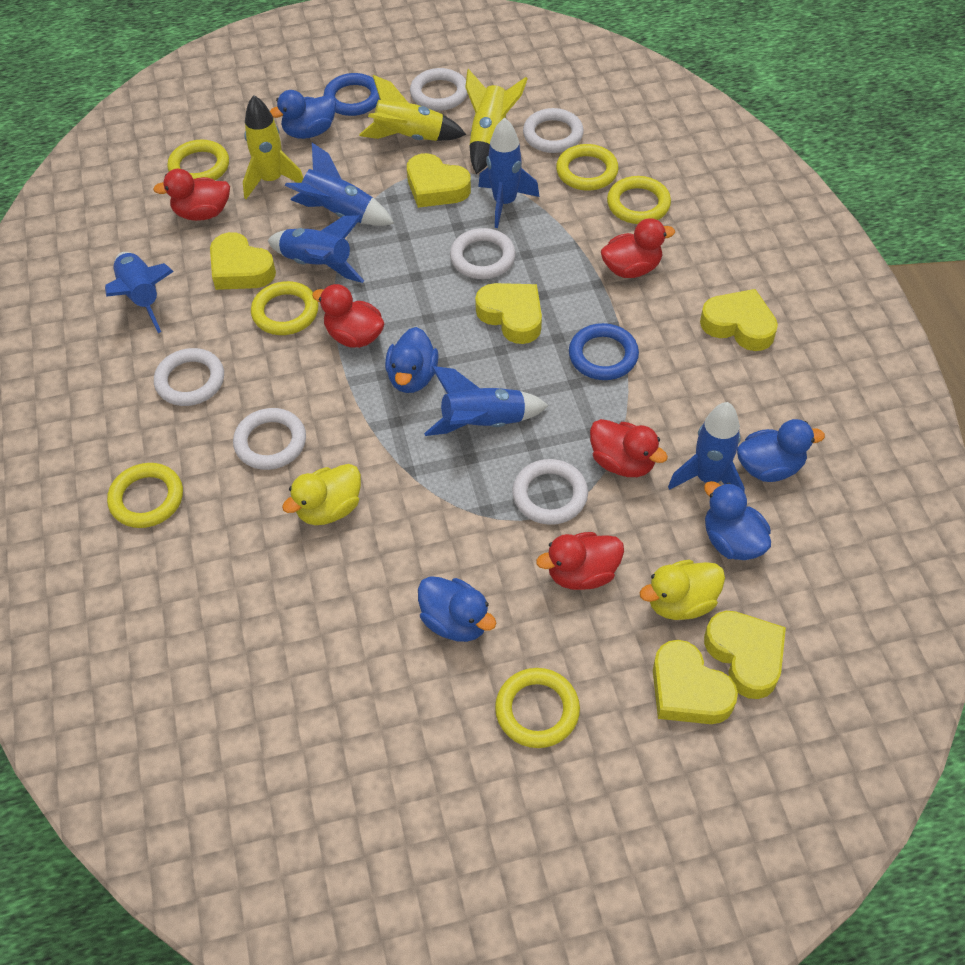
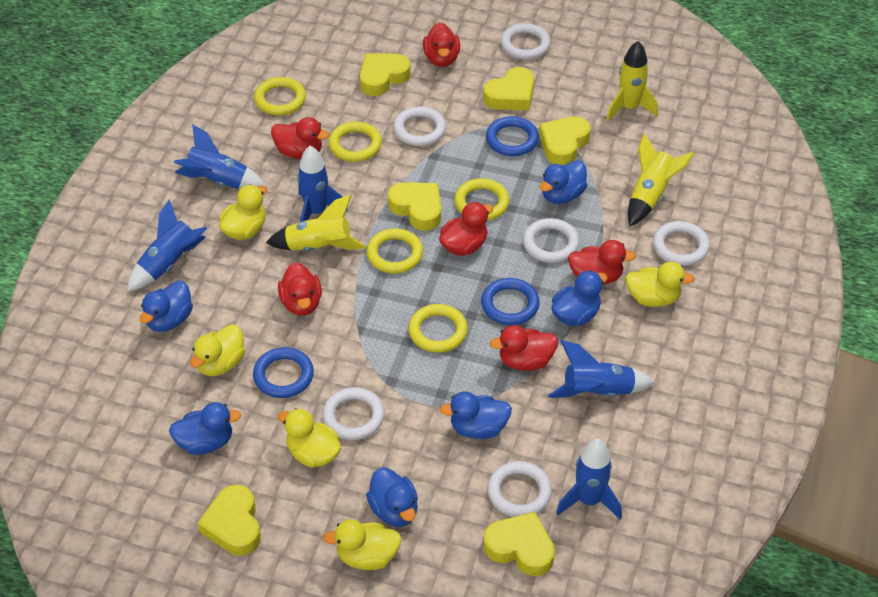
blue duck: [270,90,336,139] [385,327,439,393] [418,576,497,642] [704,481,771,560] [737,419,825,482] = 5 -> [140,281,193,332] [169,402,242,455] [366,467,418,527] [440,391,512,439] [540,160,587,204] [551,270,608,326] = 6
blue ring: [323,73,380,116] [569,323,639,380] = 2 -> [253,347,314,398] [481,278,540,325] [486,116,539,156] = 3
blue rocket: [105,252,174,333] [267,215,364,283] [285,143,394,226] [424,366,549,436] [478,117,540,228] [668,402,745,492] = 6 -> [127,199,207,292] [174,124,266,189] [297,146,348,222] [548,340,654,398] [556,439,622,519] = 5
red duck: [153,169,230,221] [312,284,384,348] [536,532,624,590] [590,419,668,477] [601,218,675,278] = 5 -> [271,117,329,159] [278,262,322,316] [423,22,460,67] [439,202,493,256] [490,325,558,371] [568,240,636,285] = 6
yellow duck: [282,464,361,525] [640,560,725,620] = 2 -> [190,324,245,376] [219,185,267,240] [278,408,341,468] [323,519,402,570] [625,262,694,307] = 5
yellow ring: [107,463,183,528] [167,140,229,180] [251,281,318,335] [495,668,580,748] [556,144,619,191] [607,176,671,224] = 6 -> [254,77,306,115] [329,122,382,162] [366,228,423,274] [408,304,468,353] [454,178,509,221] = 5

